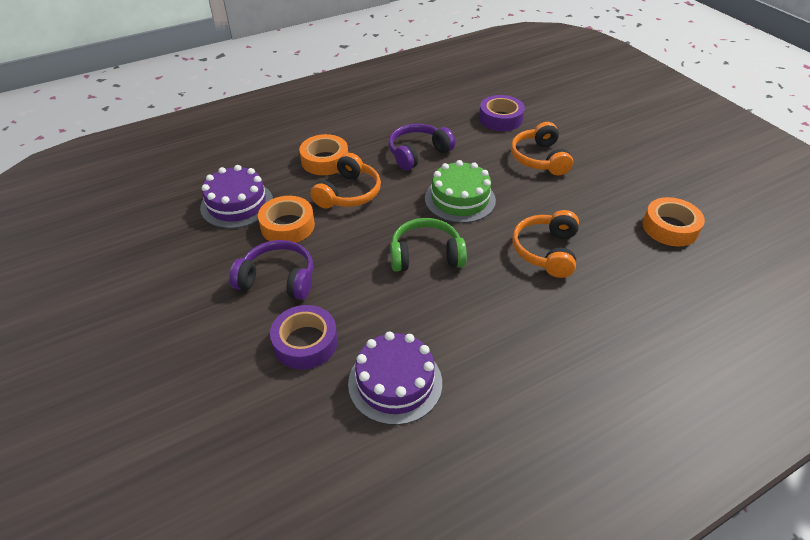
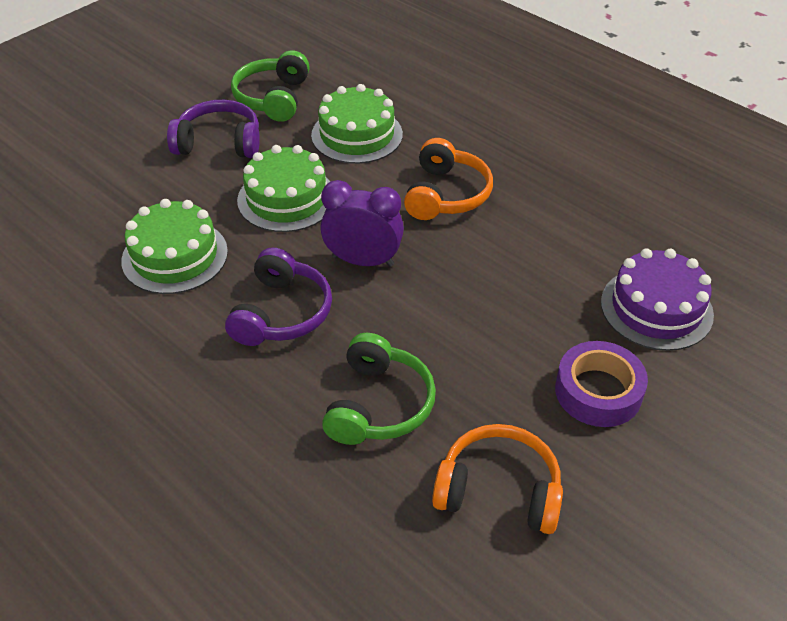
green cake: [425,160,496,223] = 1 -> [121,199,228,294] [237,145,330,232] [311,84,403,164] = 3
green headphones: [390,218,467,272] = 1 -> [231,50,310,122] [322,333,436,445] = 2
orange headphones: [310,153,381,208] [511,122,573,175] [512,210,579,278] = 3 -> [404,138,493,220] [432,424,563,534] = 2
orange tape: [258,196,315,243] [299,134,348,175] [643,197,705,246] = 3 -> none = 0
purple cake: [200,165,273,229] [348,331,442,425] = 2 -> [601,248,714,351] = 1
purple clock: none = 0 -> [320,180,404,267] = 1
purple tape: [270,305,338,370] [479,95,525,131] = 2 -> [555,341,648,427] = 1

